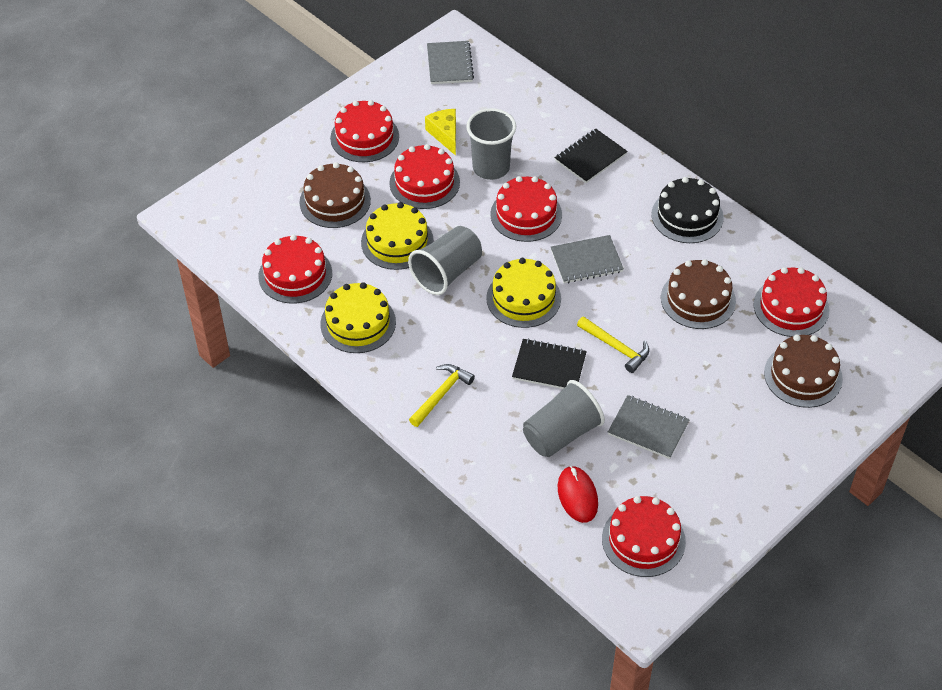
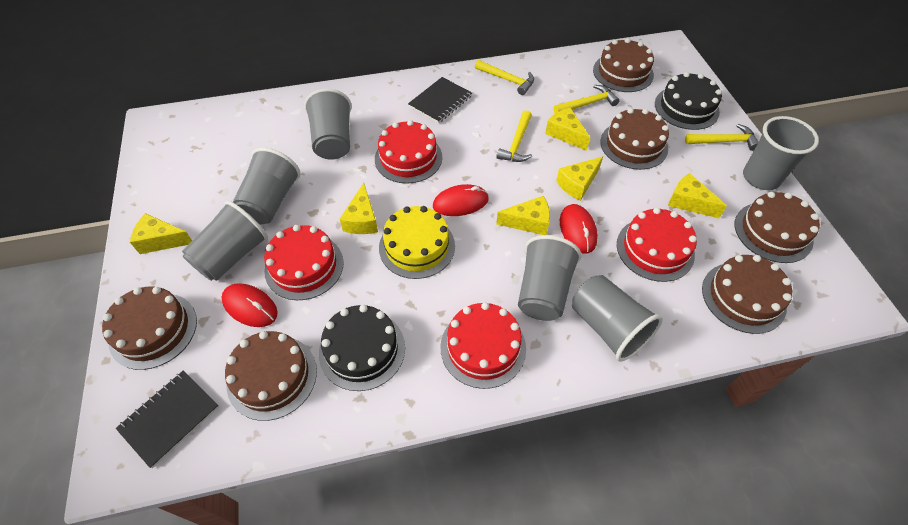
black cake: [651,177,724,243] = 1 -> [319,305,405,391] [655,72,722,130] = 2
brown cake: [299,162,371,228] [661,259,736,329] [764,335,843,408] = 3 -> [102,287,197,370] [225,331,317,421] [593,38,654,92] [600,108,669,170] [702,255,792,334] [735,192,820,263] = 6
grey cup: [408,226,482,295] [466,108,516,180] [523,380,605,457] = 3 -> [182,201,268,281] [233,148,300,224] [304,88,352,160] [518,235,582,321] [572,275,663,362] [743,116,819,190] = 6
grey notebook: [427,41,474,84] [551,235,624,283] [608,395,690,459] = 3 -> none = 0
red cake: [258,235,332,304] [330,100,399,162] [389,144,460,209] [490,176,562,242] [602,496,686,577] [754,267,829,337] = 6 -> [264,225,344,300] [375,120,442,184] [440,302,526,389] [617,208,697,282] = 4
red mouse: [558,466,598,523] = 1 -> [221,283,278,327] [433,184,489,216] [560,204,598,254] = 3
yellow cake: [320,282,396,353] [361,202,434,270] [486,258,561,328] = 3 -> [379,206,455,279] = 1
yellow cheese: [425,109,456,156] = 1 -> [130,213,192,254] [340,183,378,234] [496,196,550,235] [545,108,590,151] [556,156,603,201] [668,173,727,218] = 6
yellow hammer: [409,364,475,427] [577,316,649,373] = 2 -> [475,60,534,95] [496,110,532,162] [554,85,620,113] [685,124,758,151] = 4

